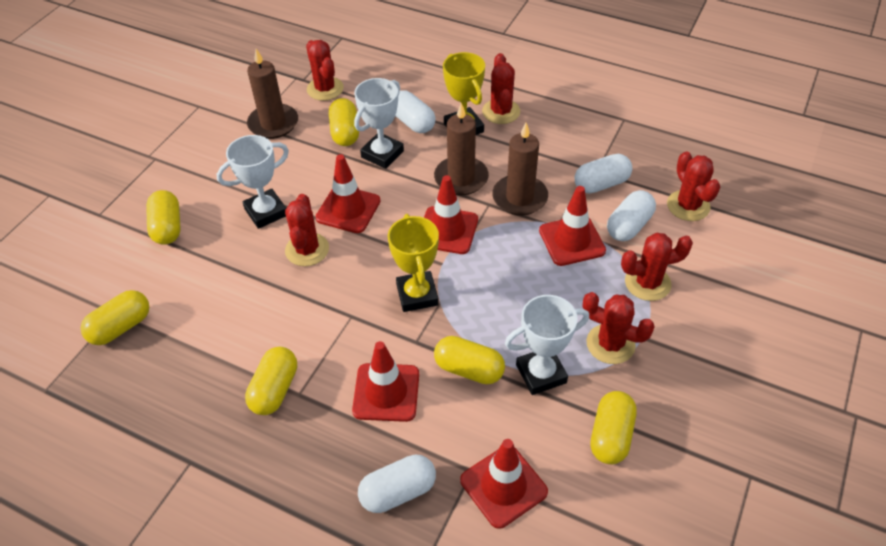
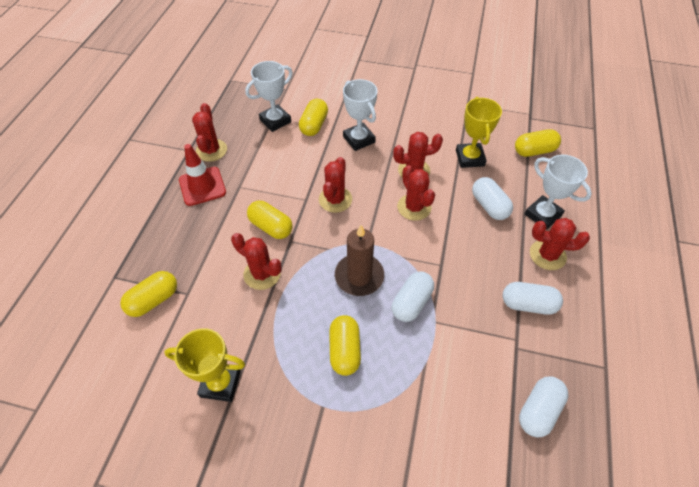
brown candle: [247,49,298,139] [434,103,489,195] [492,123,548,215] = 3 -> [335,225,384,296] = 1
red traffic cone: [315,154,381,233] [352,341,419,422] [424,175,478,254] [460,439,548,529] [539,186,606,266] = 5 -> [179,144,226,206] = 1
yellow capsule: [81,290,149,345] [146,190,181,245] [245,347,297,415] [329,98,359,146] [434,336,505,384] [591,391,637,464] = 6 -> [120,271,177,317] [247,201,293,239] [299,99,328,136] [329,315,361,376] [515,129,561,157] = 5

